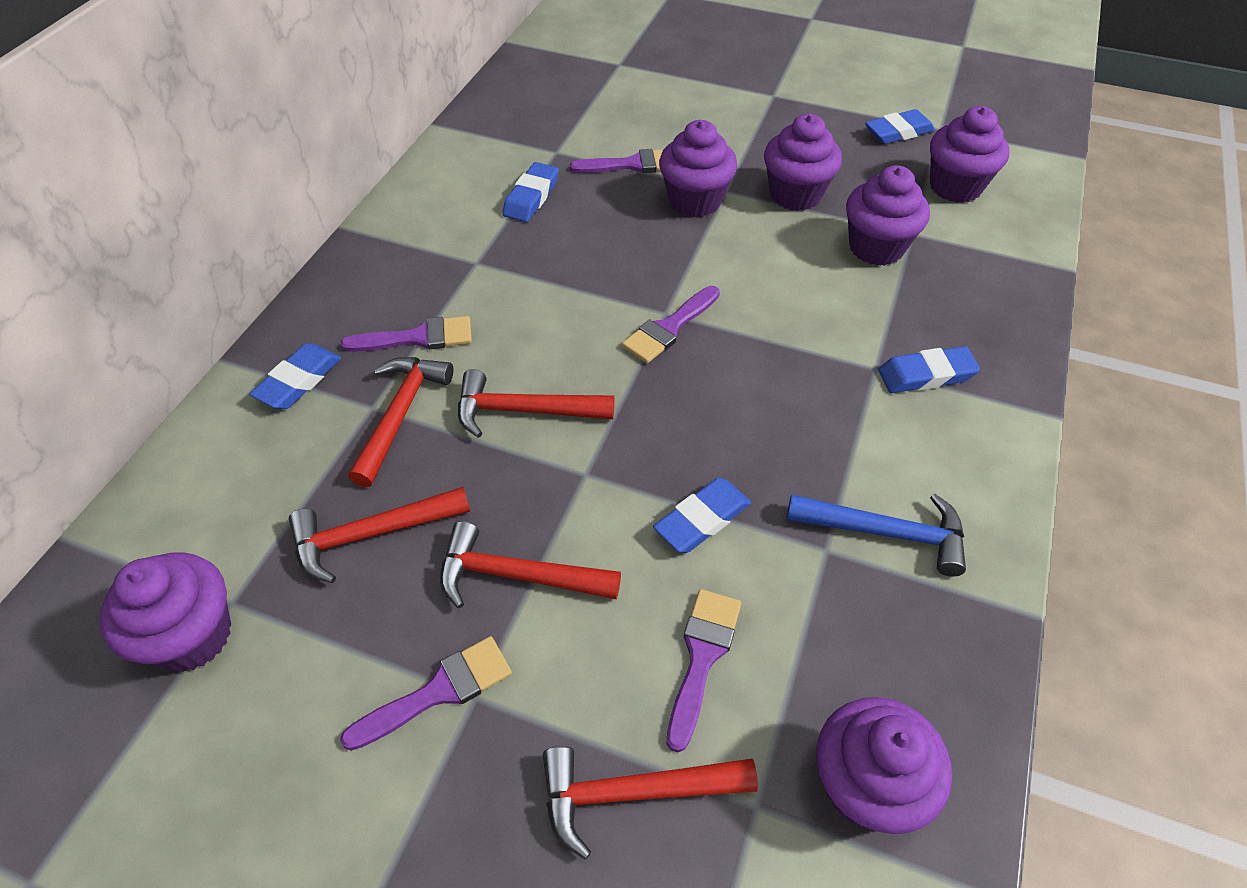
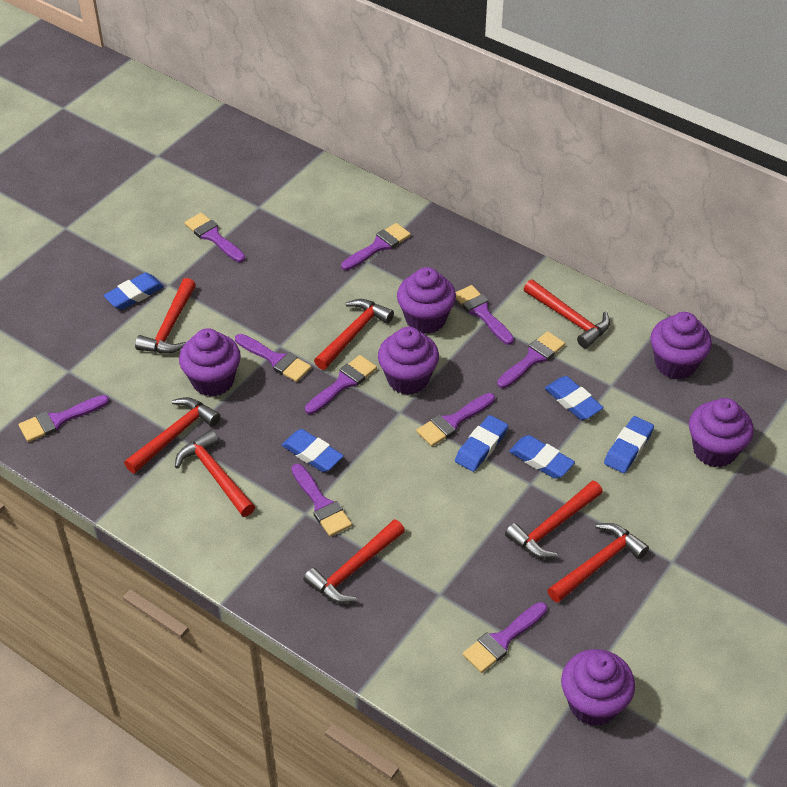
blue eraser: [249,343,341,409] [502,162,559,222] [653,478,751,553] [865,109,935,144] [878,346,980,393] = 5 -> [103,273,164,310] [282,429,344,472] [455,415,508,472] [509,435,575,479] [545,376,604,420] [604,416,654,473] = 6
blue hammer: [787,494,966,577] = 1 -> none = 0
purple brush: [340,636,512,751] [341,316,472,352] [570,149,663,173] [622,286,720,363] [667,589,741,753] = 5 -> [19,395,109,442] [184,213,245,262] [235,334,311,382] [291,463,352,537] [305,355,377,414] [341,223,411,270] [416,393,495,446] [455,285,514,345] [463,602,547,673] [497,331,565,388] = 10
red hammer: [289,487,470,583] [348,357,453,487] [440,521,621,608] [458,369,614,438] [543,746,758,859] = 5 -> [124,397,221,473] [135,278,196,353] [175,430,255,517] [303,519,405,603] [314,299,394,370] [505,481,603,559] [524,279,610,348] [547,523,649,603] = 8

